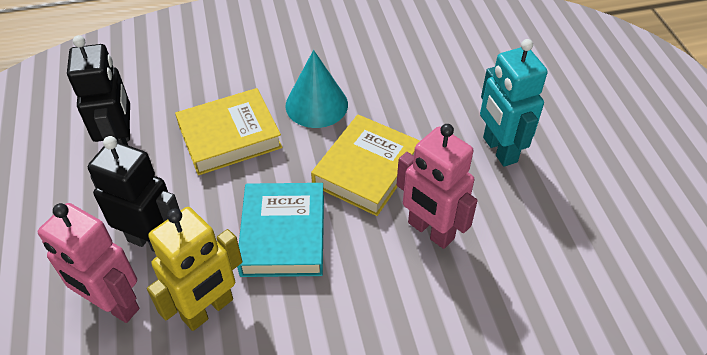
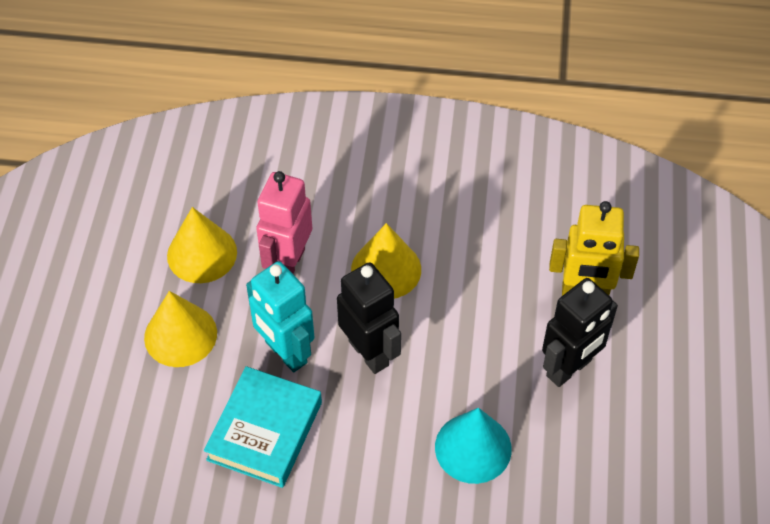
pink robot: [38,203,139,323] [397,124,478,249] = 2 -> [256,171,312,274] = 1
yellow book: [175,88,283,175] [311,115,420,216] = 2 -> none = 0
yellow cone: none = 0 -> [144,291,217,367] [167,207,237,283] [351,223,421,299] = 3

